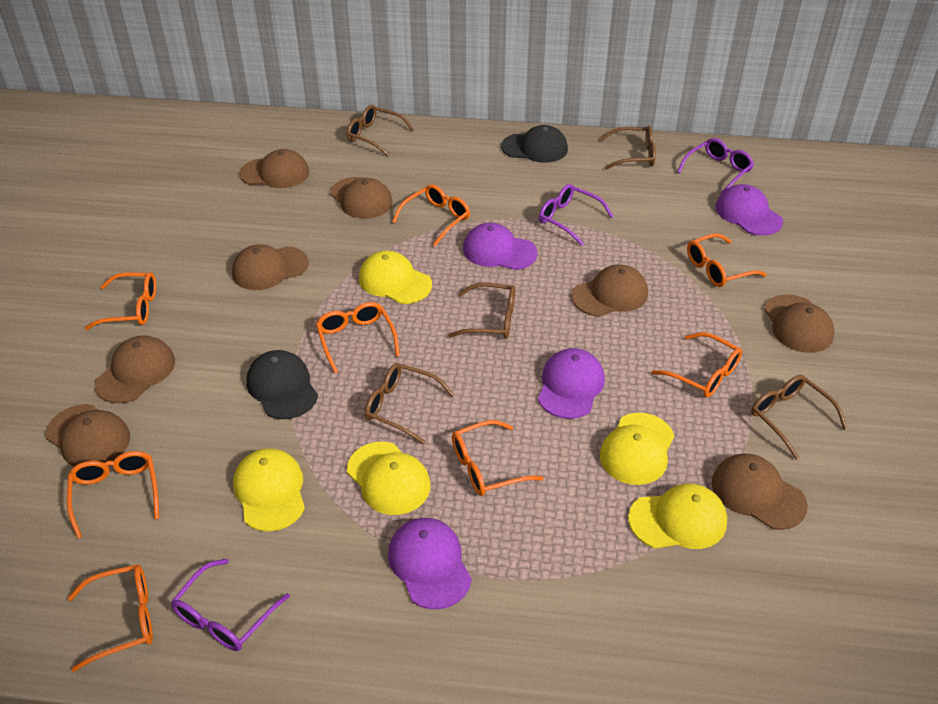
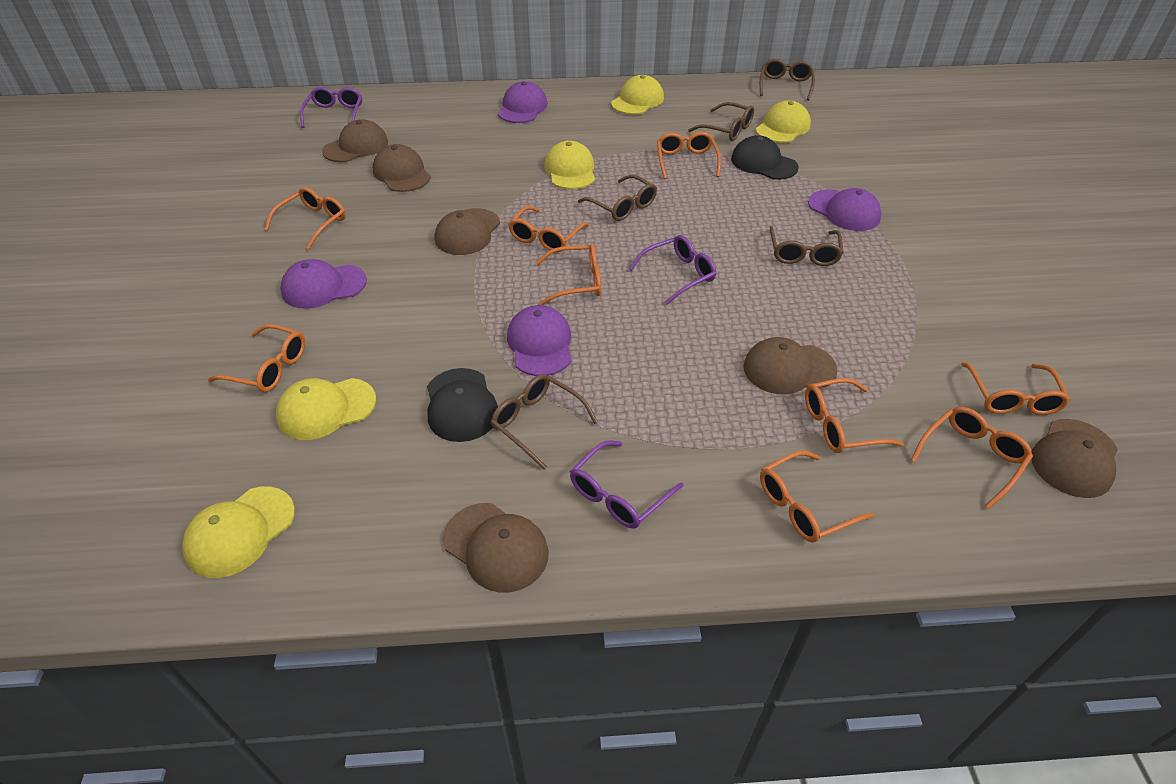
brown cap: [46,404,130,466] [94,335,175,403] [232,244,309,290] [240,149,309,188] [330,177,392,219] [571,265,648,317] [712,454,808,530] [764,294,835,353] = 8 -> [322,119,388,162] [373,144,431,192] [435,208,500,255] [443,503,549,593] [743,337,838,394] [1031,419,1118,498] = 6
orange glasses: [67,451,159,539] [68,564,153,672] [85,272,156,330] [316,302,400,373] [392,184,470,246] [452,420,543,496] [651,332,742,397] [687,233,767,287] = 8 -> [208,324,305,392] [264,187,346,249] [508,206,590,252] [536,244,601,305] [657,132,721,179] [760,450,874,543] [805,378,904,453] [911,407,1033,509] [961,362,1070,415] = 9

